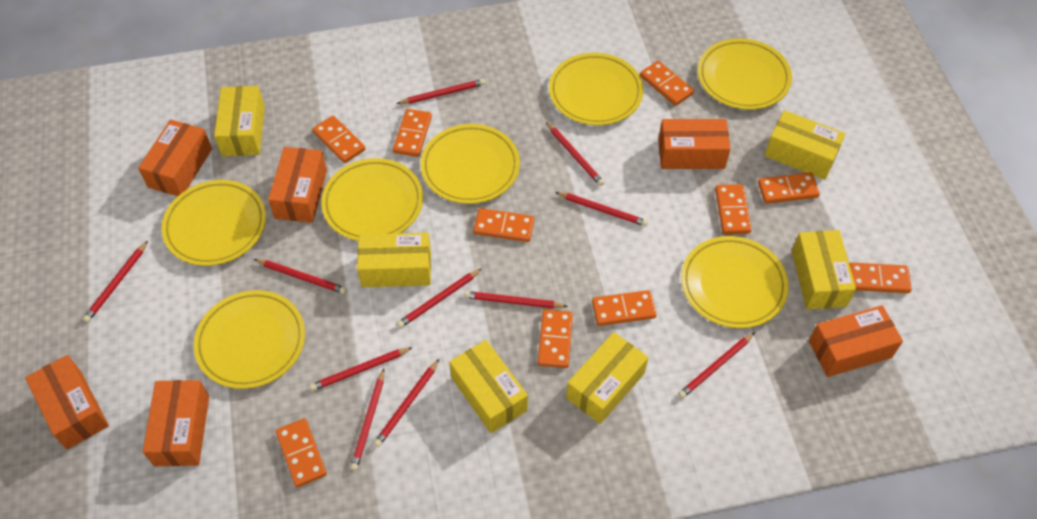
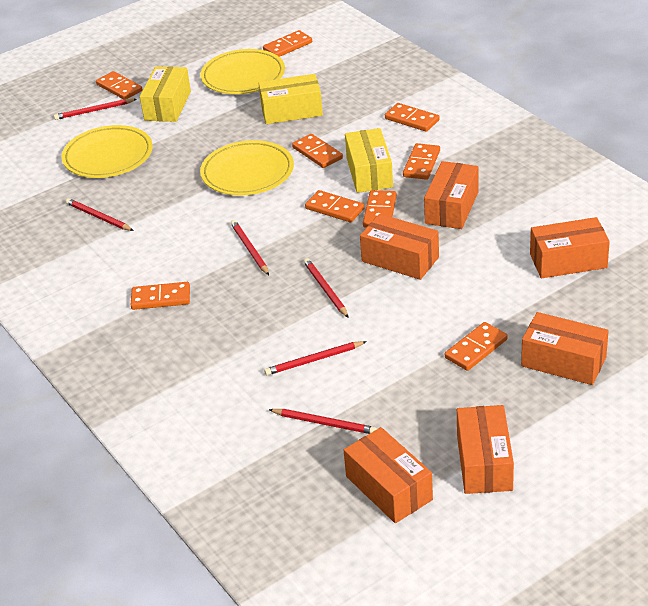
orange domino: [276,418,327,488] [312,116,365,163] [393,109,432,157] [473,208,534,242] [538,310,573,368] [592,290,657,326] [640,61,694,106] [715,184,752,234] [758,173,820,204] [849,262,912,293] = 10 -> [96,71,142,99] [131,282,190,310] [263,30,312,57] [292,134,343,168] [305,190,365,222] [363,190,397,228] [385,103,440,132] [403,143,440,180] [445,322,508,371] = 9
red pencil: [83,241,148,322] [254,259,347,294] [310,347,413,391] [350,369,384,471] [373,359,439,447] [396,79,485,104] [397,269,481,328] [464,291,568,309] [546,122,604,186] [555,192,648,227] [678,332,755,399] = 11 -> [54,99,137,120] [66,198,134,231] [231,220,269,275] [264,341,367,375] [269,409,377,434] [303,258,349,318] = 6
yellow box: [214,86,265,156] [357,233,431,287] [449,340,528,433] [566,332,648,424] [764,110,845,180] [792,230,856,310] = 6 -> [140,66,191,122] [259,74,323,124] [345,128,393,193] = 3
yellow plate: [162,180,266,266] [194,290,305,389] [321,158,423,241] [421,124,520,204] [549,53,643,125] [681,236,789,328] [698,38,792,110] = 7 -> [62,125,153,178] [200,49,285,94] [200,140,294,195] = 3

